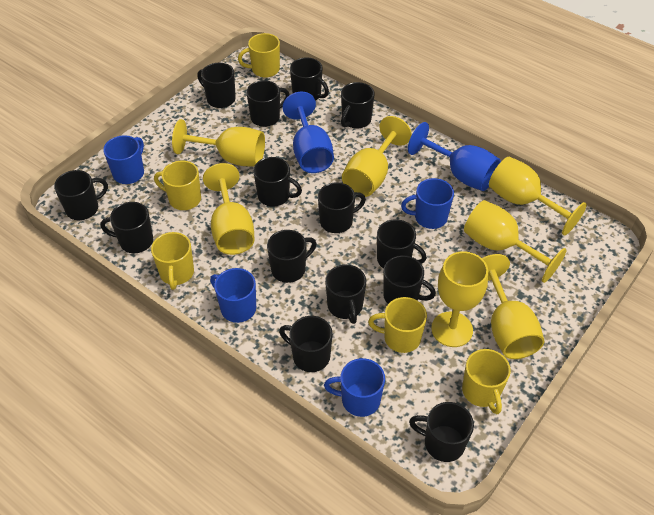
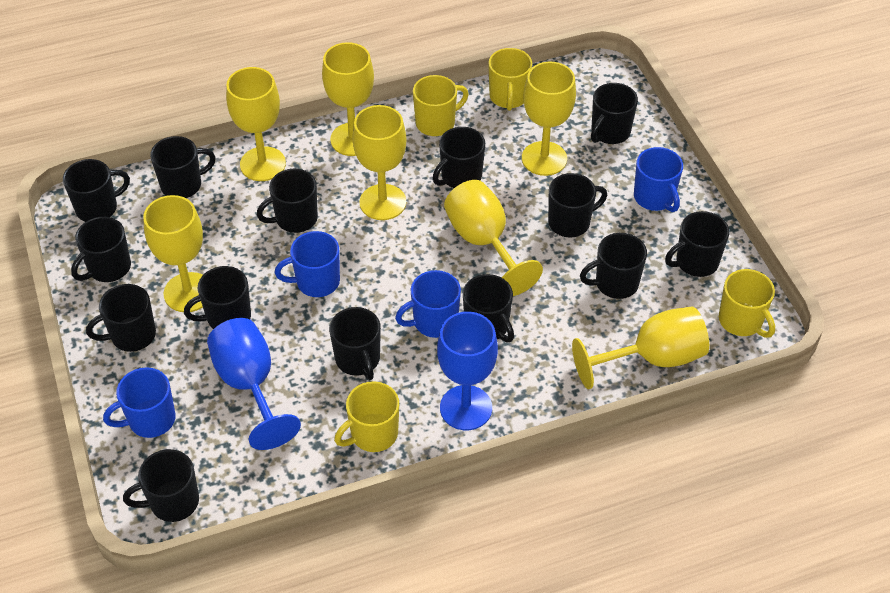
yellow mug: [151,232,194,290] [154,161,201,210] [238,33,280,78] [368,297,427,353] [462,349,511,414] = 5 -> [334,381,399,452] [413,75,469,136] [488,48,532,111] [719,269,775,338] = 4

